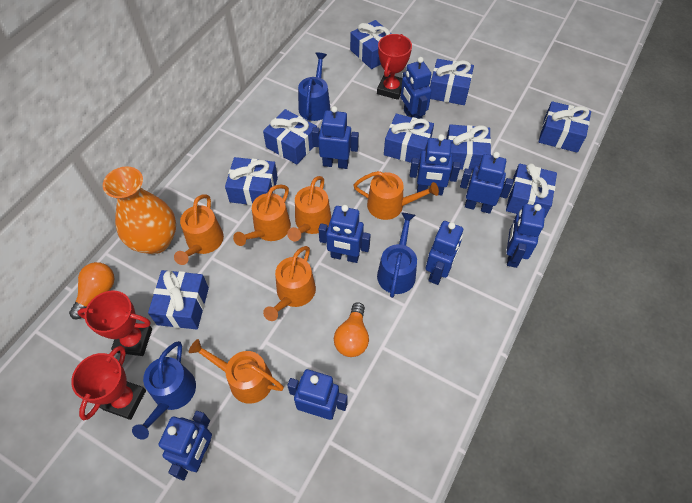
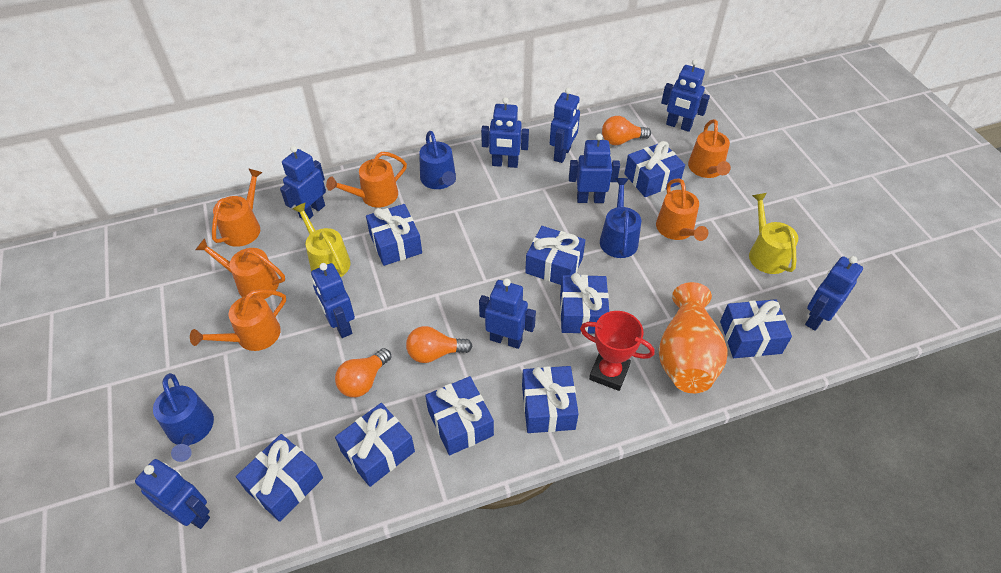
orange light bulb: [69,262,114,319] [334,302,369,357] = 2 -> [335,348,391,397] [406,326,472,363] [602,116,651,145] = 3
red trophy: [71,346,146,420] [77,291,152,356] [377,34,412,100] = 3 -> [580,311,655,391] = 1
yellow watering can: none = 0 -> [293,203,351,277] [749,193,798,274] = 2

